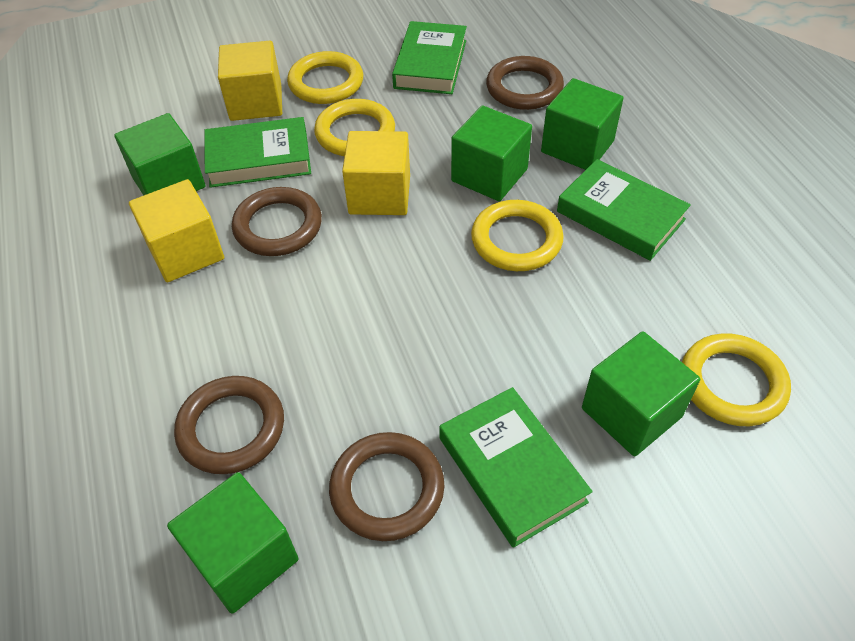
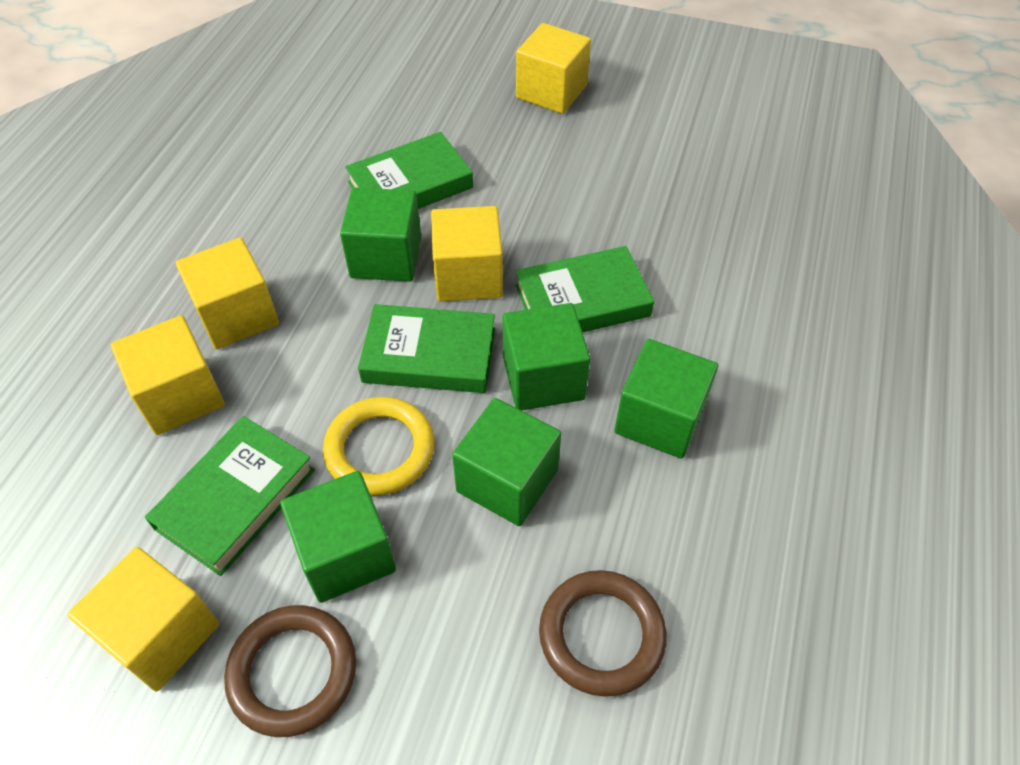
brown ring: [174,376,284,474] [232,187,322,256] [329,432,445,541] [486,56,564,110] = 4 -> [224,605,356,737] [539,570,667,697] = 2
yellow cube: [129,179,224,282] [218,41,282,121] [342,131,410,215] = 3 -> [67,547,219,692] [111,315,225,435] [176,238,279,349] [431,206,503,302] [516,23,591,114] = 5
yellow ring: [287,51,363,104] [314,99,395,156] [471,200,564,271] [682,333,791,426] = 4 -> [323,397,435,496] = 1

